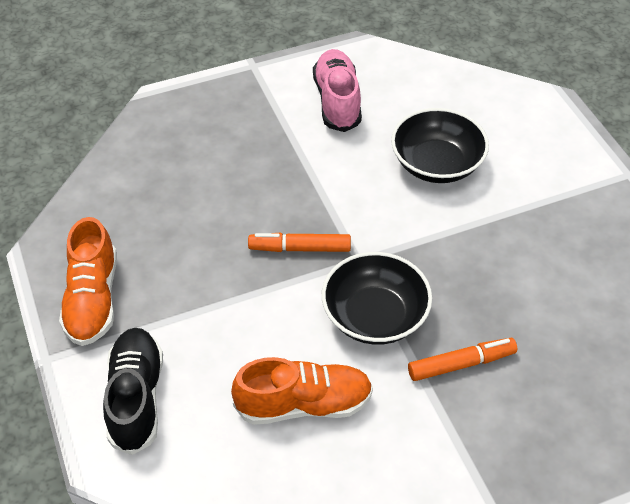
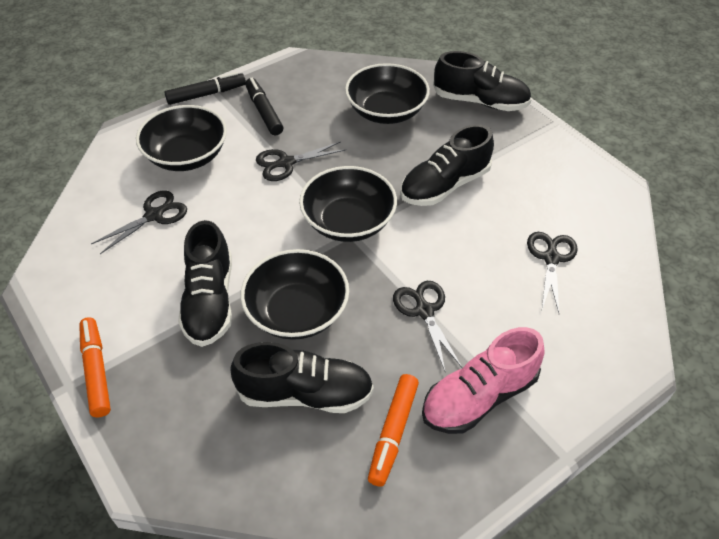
black bowl: [322,252,432,345] [391,108,489,183] = 2 -> [136,105,227,171] [240,249,349,340] [299,166,397,242] [345,63,430,124] = 4
black marker: none = 0 -> [165,72,246,105] [245,78,283,135] = 2
black scissors: none = 0 -> [91,190,187,254] [256,142,346,181] [393,281,462,371] [527,232,578,313] = 4
black shoe: [103,328,163,455] = 1 -> [178,220,232,347] [230,342,374,413] [400,124,494,206] [433,51,532,111] = 4
orange shoe: [59,217,117,346] [231,357,373,425] = 2 -> none = 0

